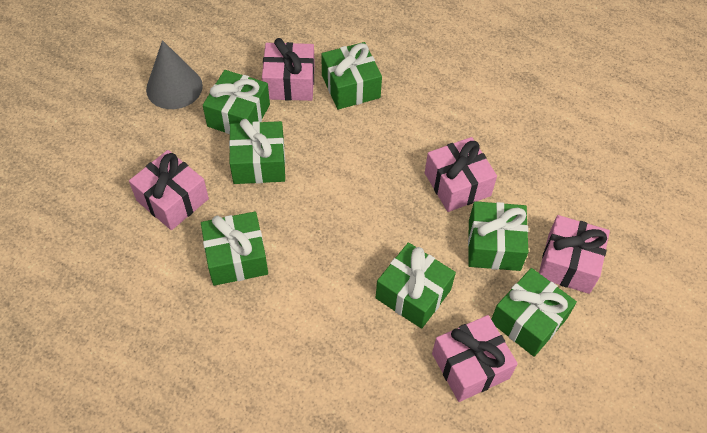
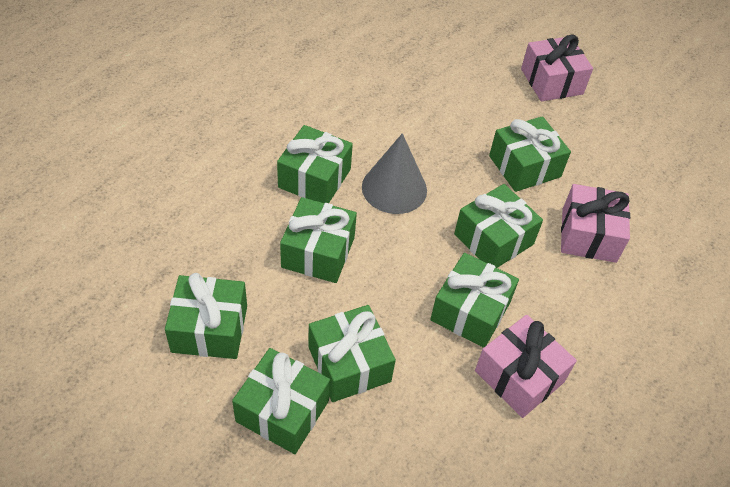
green gift: [201,211,268,286] [203,70,270,134] [229,119,285,184] [321,42,382,110] [375,242,456,329] [468,201,528,271] [491,268,577,357] = 7 -> [165,273,247,359] [232,348,330,454] [277,125,353,203] [280,197,357,283] [308,305,396,402] [430,253,519,348] [454,184,543,268] [489,116,571,192] = 8
pink gift: [129,150,209,230] [262,38,315,101] [425,137,497,212] [432,315,518,402] [539,215,610,294] = 5 -> [475,315,577,418] [521,35,593,101] [561,184,630,263] = 3

